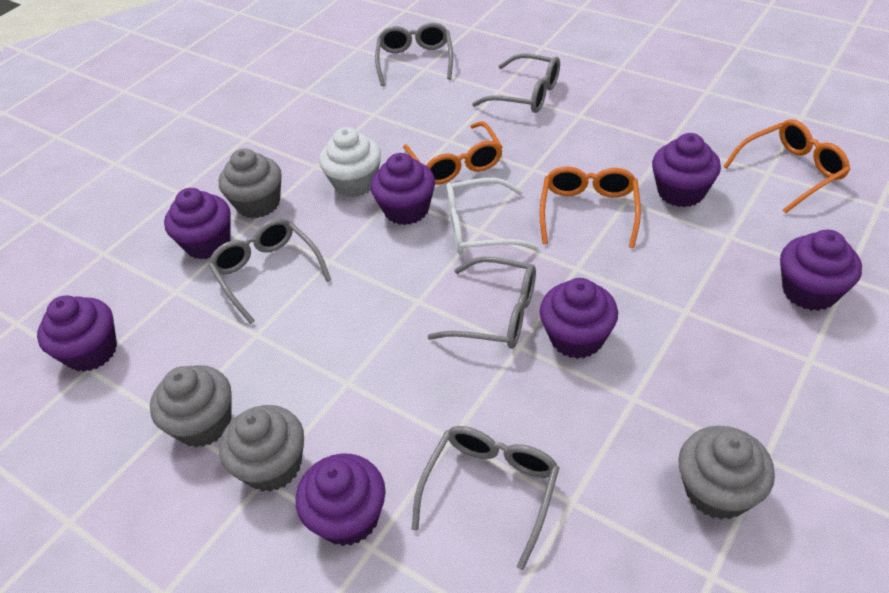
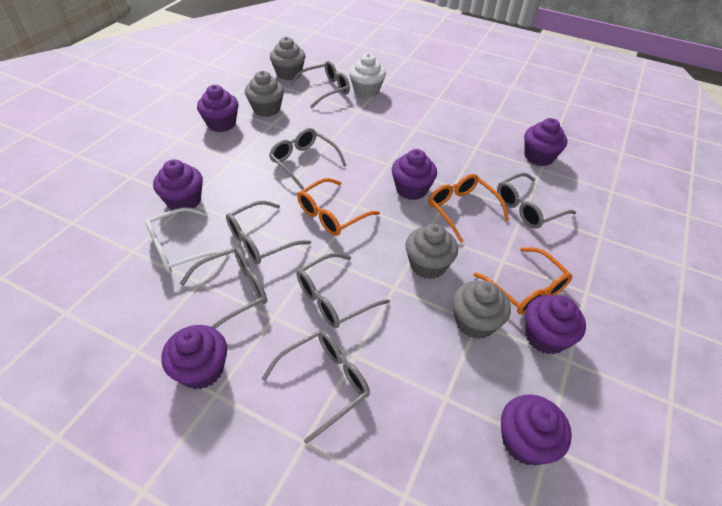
grey glasses: [208,218,331,324] [375,23,453,86] [412,426,560,570] [427,256,536,349] [472,53,560,113] = 5 -> [180,247,267,329] [226,201,311,264] [262,330,370,444] [269,128,347,190] [290,61,350,108] [297,253,390,328] [497,173,576,228] = 7

